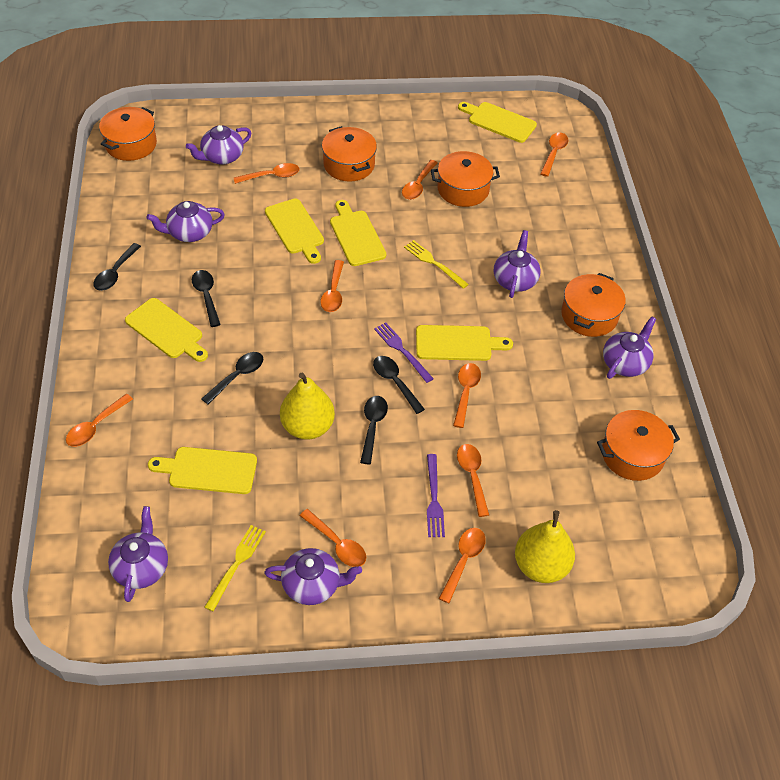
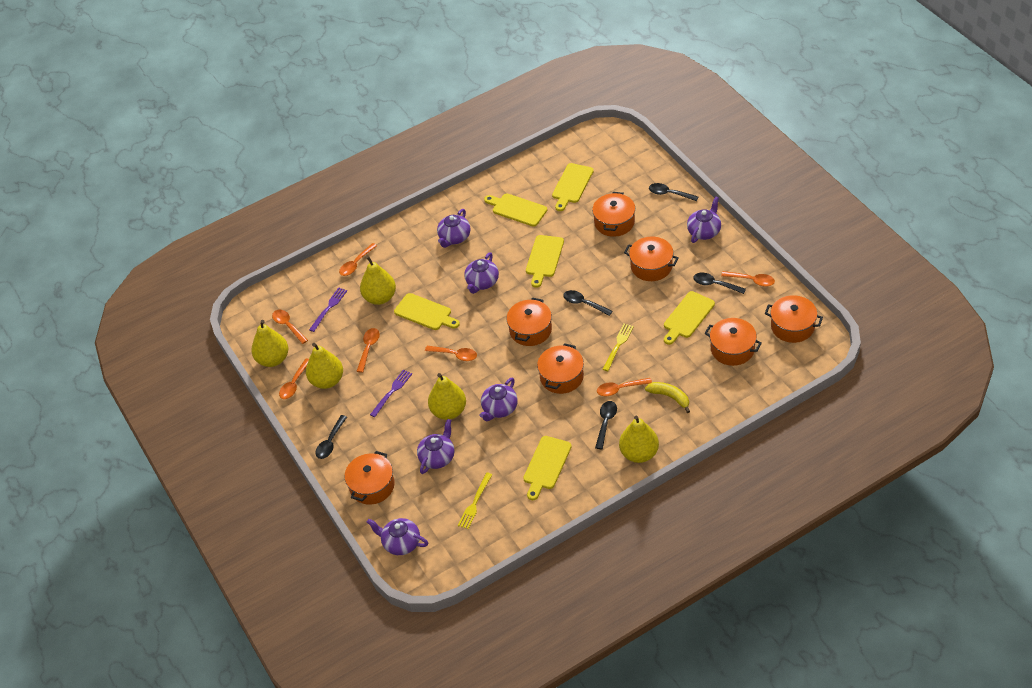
orange pot: [99,107,157,161] [322,126,377,182] [431,151,500,207] [561,273,626,337] [597,410,680,481] = 5 -> [345,451,395,505] [506,298,552,346] [537,343,584,394] [592,192,635,237] [624,237,679,281] [705,318,762,366] [765,295,823,343] = 7
orange spoon: [66,394,133,447] [234,163,299,184] [300,509,366,567] [320,260,344,312] [402,160,438,200] [439,528,486,603] [453,363,481,428] [457,444,489,517] [540,132,568,177] = 9 -> [272,309,308,344] [279,358,309,399] [339,243,377,276] [357,328,380,373] [425,346,477,361] [597,378,652,396] [721,271,775,287] = 7
yellow banana: none = 0 -> [645,382,690,413] = 1
yellow pear: [280,372,335,440] [515,510,575,583] = 2 -> [251,320,288,367] [306,343,343,389] [360,256,396,305] [428,373,466,420] [619,416,659,463] = 5

